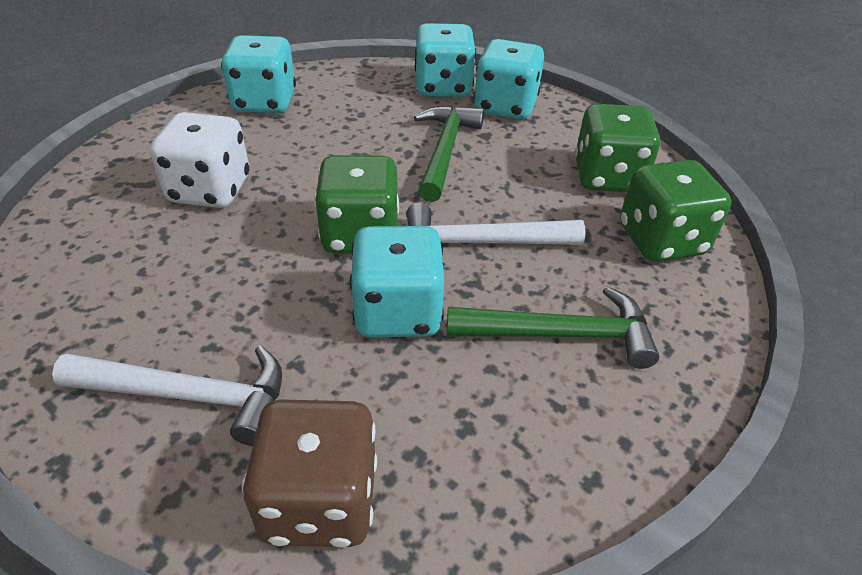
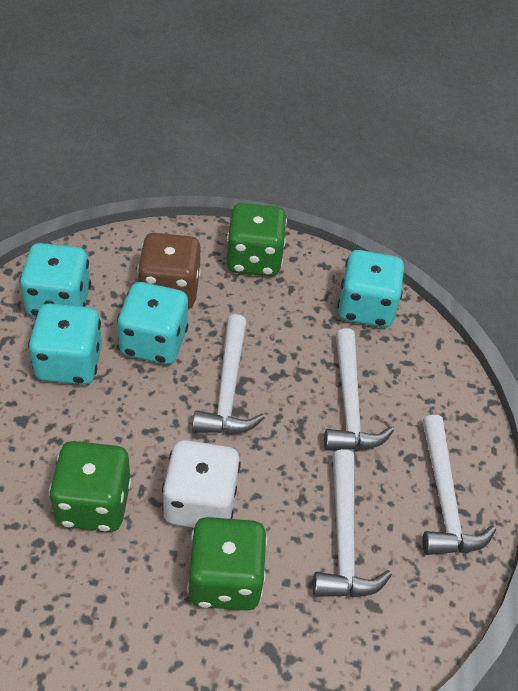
green hammer: [414,105,484,202] [447,286,659,369] = 2 -> none = 0
white hammer: [52,345,282,446] [406,203,586,266] = 2 -> [192,314,265,434] [313,449,392,597] [324,328,394,451] [422,415,496,555] = 4

